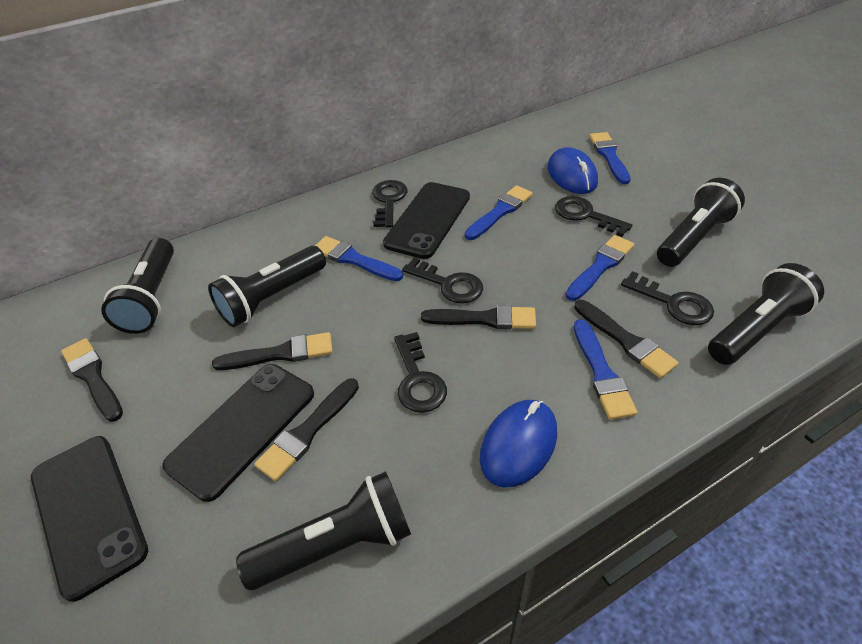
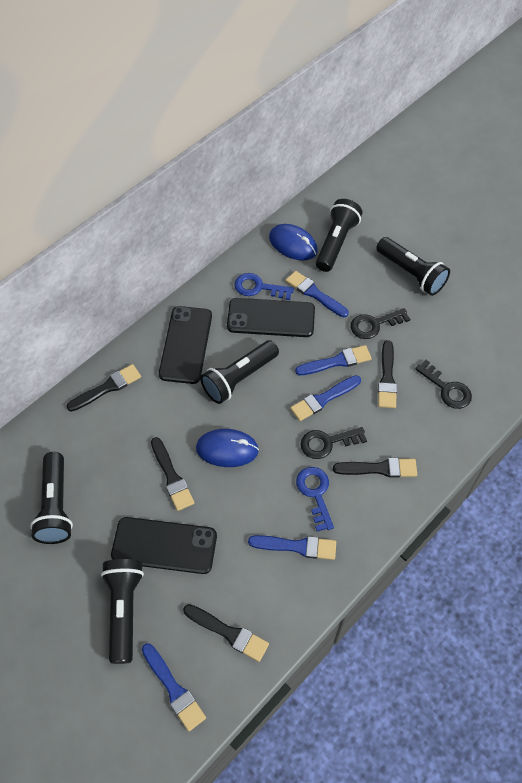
black key: [372,180,407,228] [394,332,447,413] [402,257,483,303] [555,196,632,237] [621,271,714,325] = 5 -> [300,427,367,459] [351,308,410,339] [415,360,472,409] = 3
blue key: none = 0 -> [235,273,294,300] [296,467,334,532] = 2

